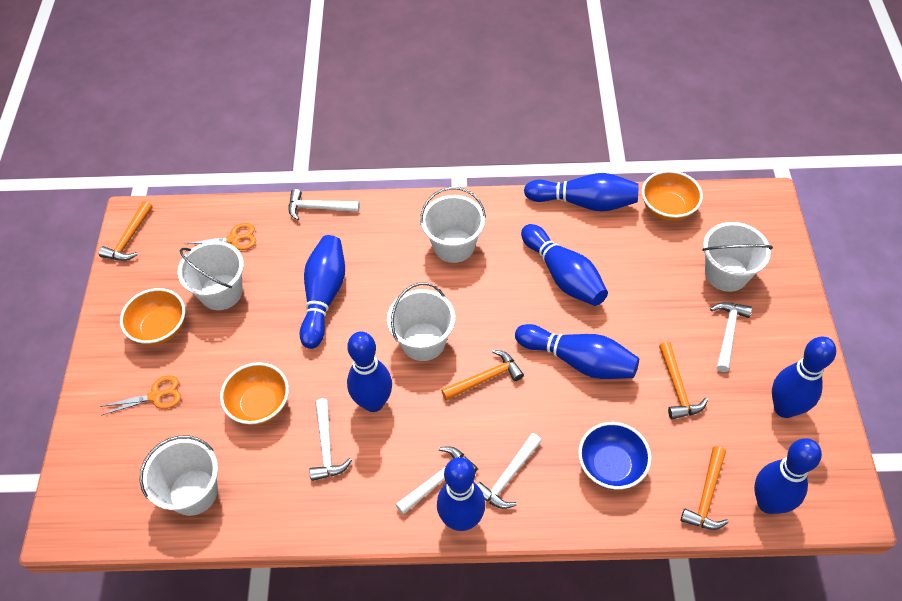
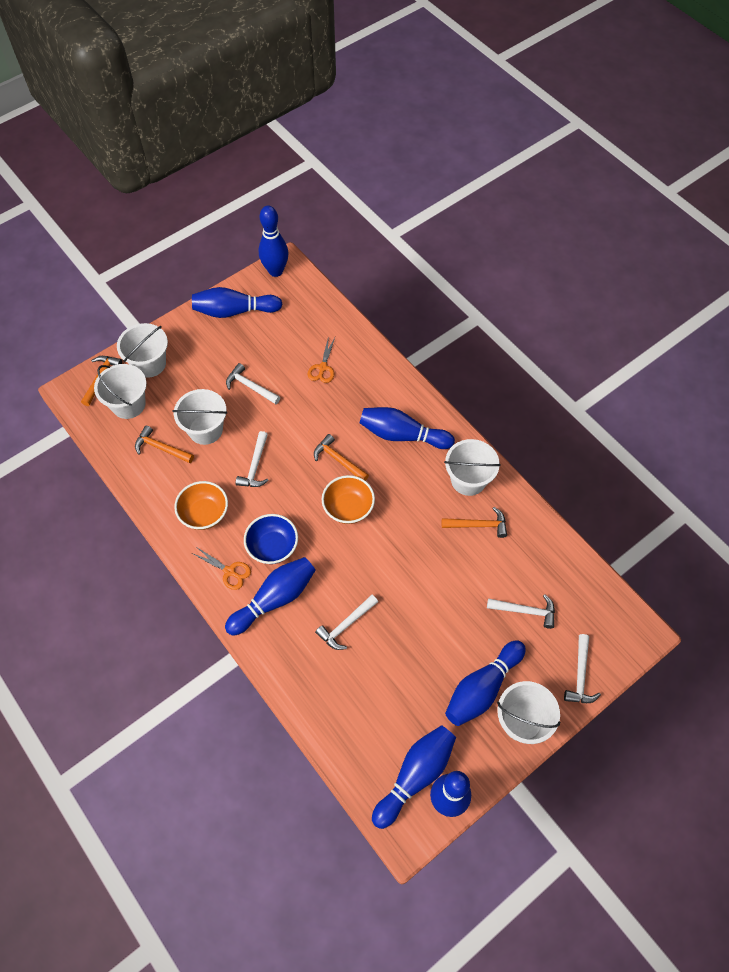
blue bowling pin: [299,235,345,349] [347,331,392,412] [437,457,485,531] [515,324,639,379] [521,224,608,306] [524,173,639,212] [754,438,822,514] [772,337,836,418] = 8 -> [192,287,282,318] [225,557,316,636] [259,206,289,277] [360,407,455,449] [372,725,456,829] [430,771,471,817] [445,640,526,726] = 7
orange bowl: [120,288,185,345] [220,362,289,425] [642,170,703,221] = 3 -> [174,481,228,530] [322,475,375,524] = 2

